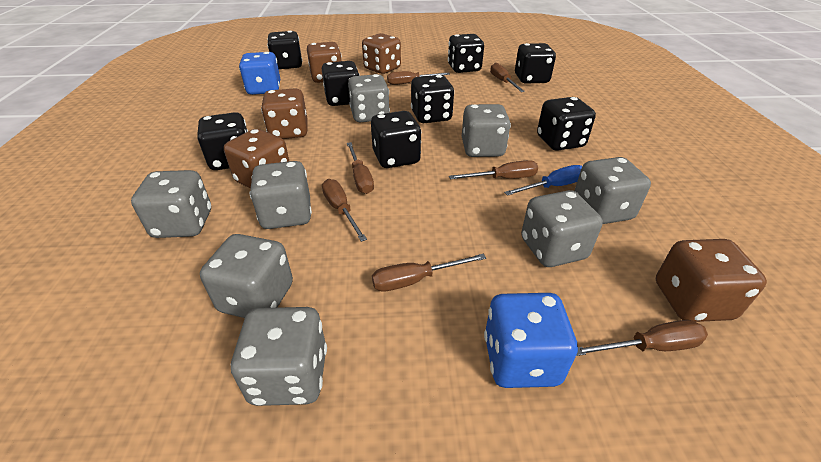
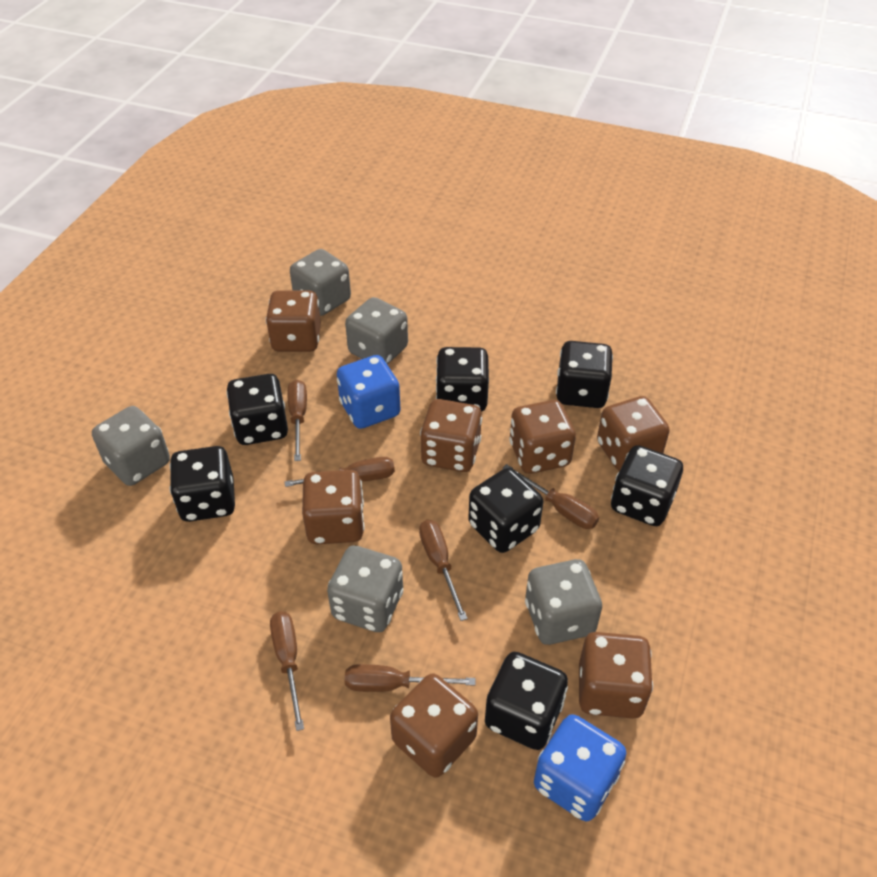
black dice: [197,112,248,170] [267,31,302,70] [322,61,360,106] [371,111,421,168] [411,75,454,123] [448,34,484,73] [515,43,556,84] [537,97,596,151] = 8 -> [170,446,235,522] [226,374,288,445] [436,347,489,412] [468,468,543,553] [485,652,568,750] [556,341,613,408] [611,445,683,526] = 7
blue screwdriver: [504,165,582,196] = 1 -> none = 0
brown dice: [224,129,289,189] [261,88,307,139] [307,42,342,83] [362,33,401,74] [656,239,767,322] = 5 -> [266,290,321,352] [302,470,365,544] [390,674,478,778] [420,399,482,472] [509,400,576,474] [579,632,653,719] [597,396,670,471] = 7
brown screwdriver: [322,179,367,242] [347,142,374,194] [372,254,486,292] [387,71,450,85] [449,160,538,179] [490,63,525,92] [576,320,708,356] = 7 -> [270,611,304,731] [285,457,395,487] [288,379,307,461] [345,664,475,692] [419,520,468,621] [503,464,599,529] = 6
grey dice: [131,170,211,238] [200,234,293,318] [231,307,327,406] [250,161,312,229] [348,74,390,123] [462,104,511,157] [521,190,603,267] [575,157,651,224] = 8 -> [92,406,170,486] [290,249,351,316] [327,545,403,632] [345,297,408,364] [525,559,602,645] = 5

